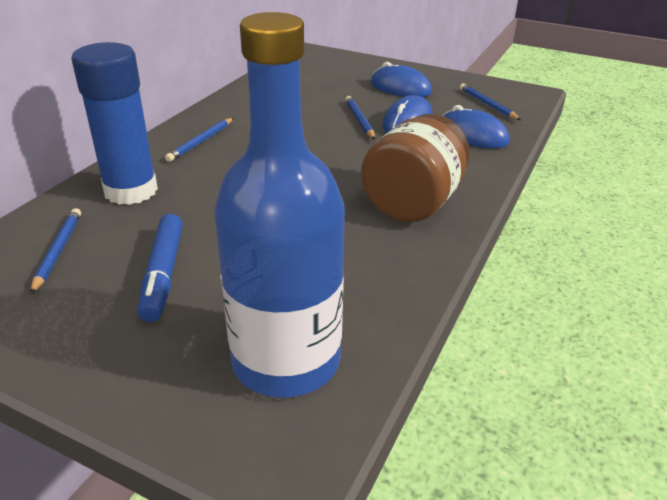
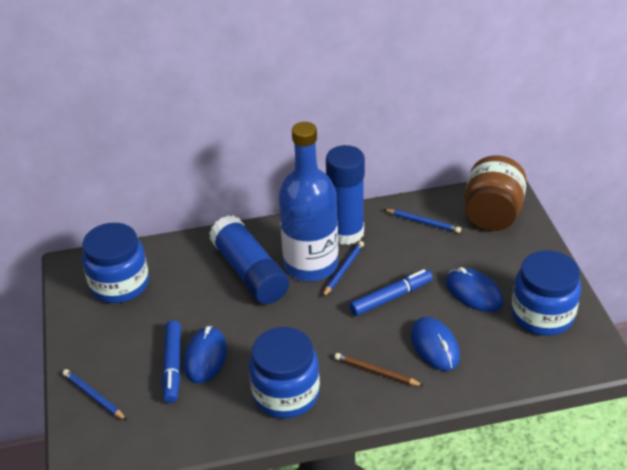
blue glue stick: [71,42,158,205] = 1 -> [209,215,289,304] [326,145,365,245] = 2
blue jar: none = 0 -> [82,223,149,303] [249,327,320,418] [511,250,581,336] = 3
blue marker: [138,214,183,322] = 1 -> [162,320,181,403] [349,269,433,316] = 2
blue pencil: [30,208,81,295] [165,118,233,162] [345,96,375,140] [460,83,521,120] = 4 -> [62,369,127,421] [322,241,364,297] [384,209,461,233] = 3
brown pencil: none = 0 -> [335,353,424,386] = 1

